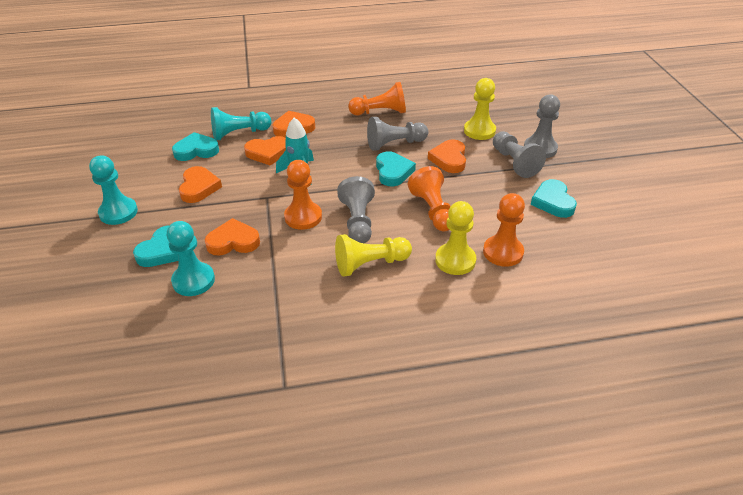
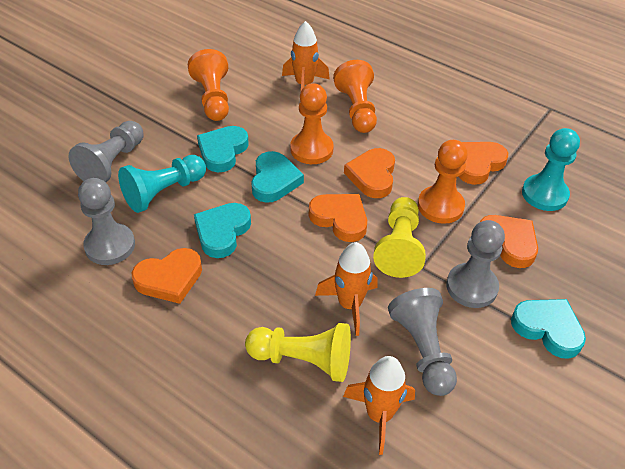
orange rocket: none = 0 -> [282,21,330,90] [315,242,378,336] [343,356,415,455] = 3
turquoise pawn: [89,155,138,225] [167,221,215,296] [211,107,271,140] = 3 -> [118,155,206,213] [522,128,580,211] = 2
turquoise rocket: [276,117,314,185] = 1 -> none = 0
yellow pawn: [335,234,412,277] [435,201,476,275] [464,78,496,140] = 3 -> [245,323,351,382] [373,197,426,278] = 2

